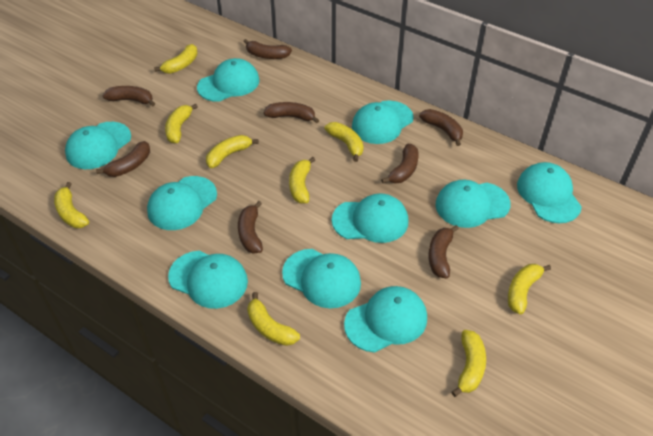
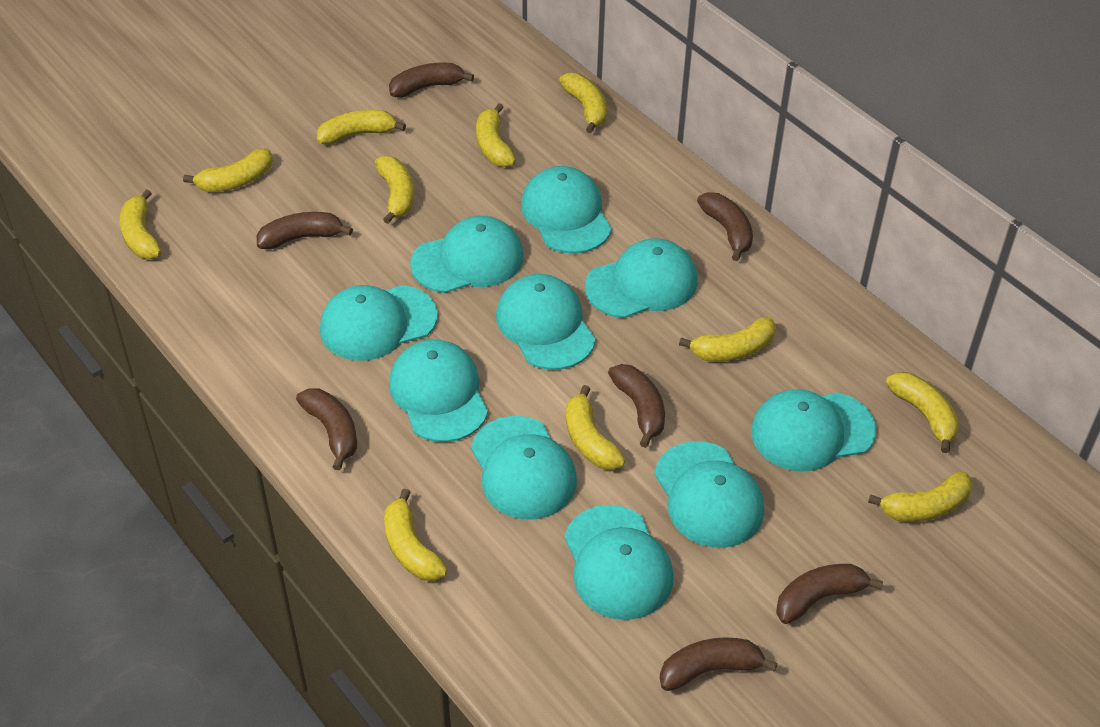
brown banana: [96,141,150,177] [103,86,155,106] [238,201,263,254] [243,39,292,59] [264,102,319,123] [381,144,418,183] [419,109,463,146] [428,225,459,278] = 8 -> [257,212,353,250] [296,388,357,471] [389,62,474,98] [608,364,665,448] [660,637,778,691] [697,192,753,261] [776,564,883,624] = 7
yellow banana: [54,182,89,228] [154,44,198,74] [165,103,198,144] [206,135,259,168] [247,292,300,346] [289,157,315,204] [325,122,364,162] [452,330,486,397] [508,264,551,315] = 9 -> [120,189,162,259] [183,149,273,192] [316,110,406,145] [375,156,414,224] [384,489,448,581] [476,103,516,167] [559,73,607,133] [566,385,625,470] [679,317,776,362] [868,472,973,522] [886,372,959,453] = 11

